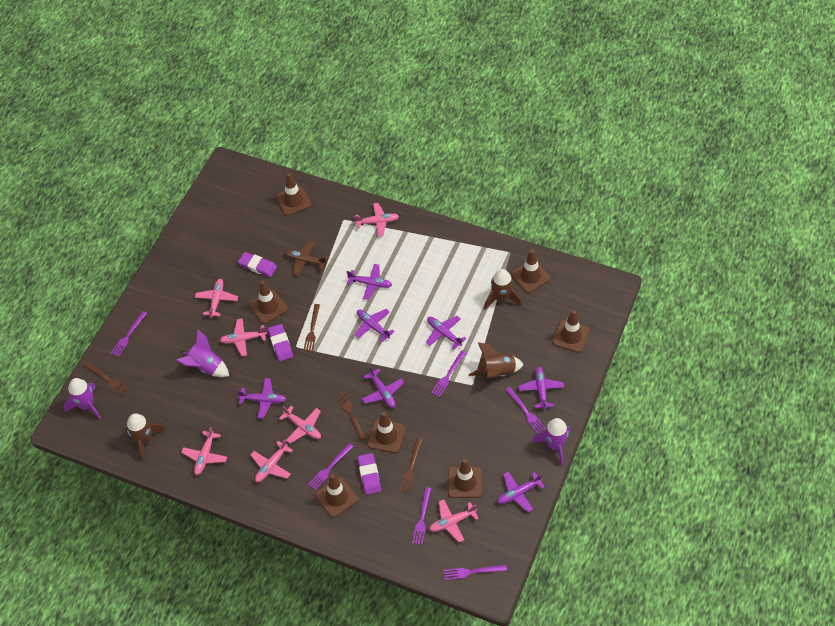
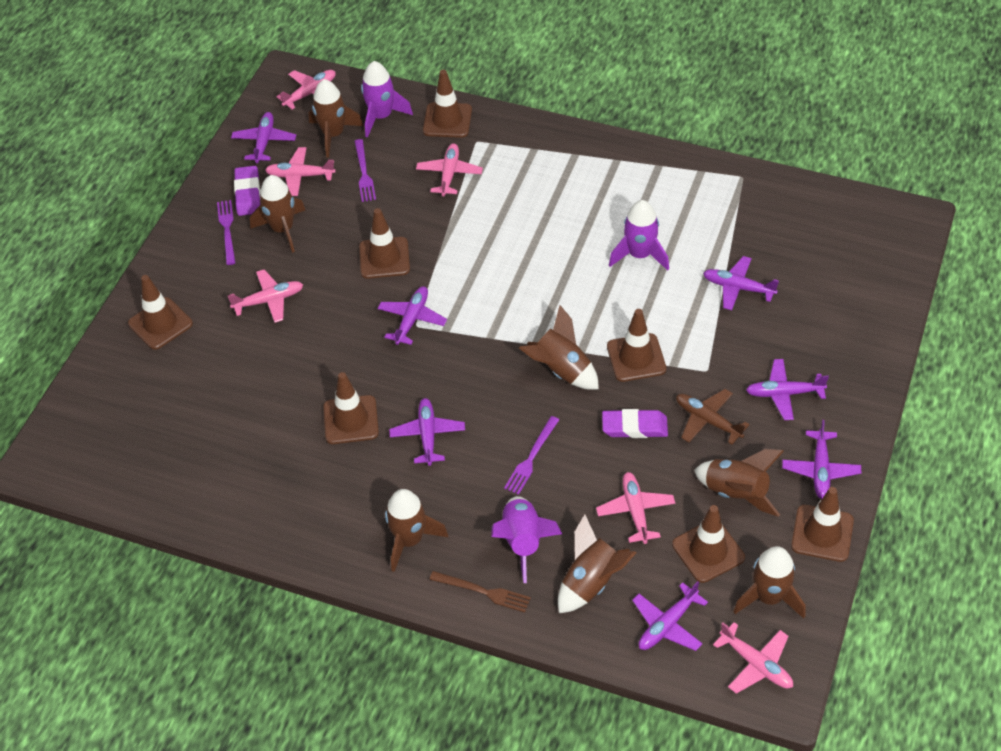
brown fork: [83,361,129,396] [303,304,320,353] [336,391,366,440] [399,438,422,493] = 4 -> [429,571,531,613] = 1
brown rocket: [124,413,165,461] [469,342,524,378] [484,269,522,310] = 3 -> [250,175,305,253] [309,79,363,158] [385,489,448,572] [519,305,599,390] [558,514,636,613] [694,449,784,517] [733,546,805,619] = 7
pink plane: [181,426,227,475] [195,279,238,318] [220,318,267,356] [251,439,293,482] [279,406,321,443] [354,203,399,237] [429,499,479,542] = 7 -> [228,269,303,323] [265,147,336,196] [276,70,336,110] [416,143,483,196] [596,472,675,544] [713,622,793,694] = 6
purple eraser: [238,252,277,277] [268,324,293,361] [357,453,381,495] = 3 -> [234,166,260,216] [602,409,668,438] = 2
purple fork: [110,311,147,357] [308,443,354,491] [412,487,431,545] [431,350,466,397] [443,565,507,580] [505,387,546,434] = 6 -> [217,200,235,265] [354,139,376,202] [504,416,559,495] = 3

